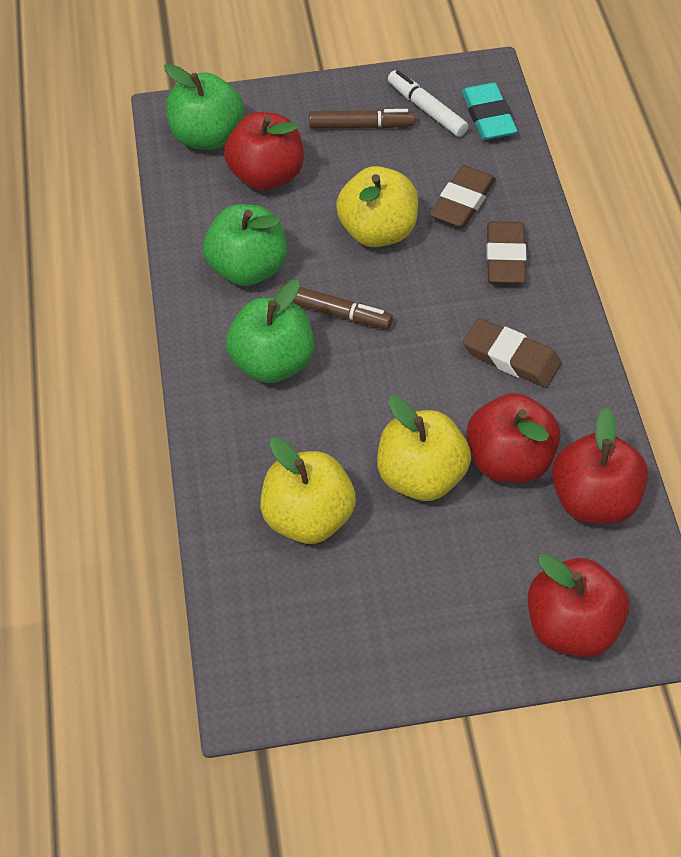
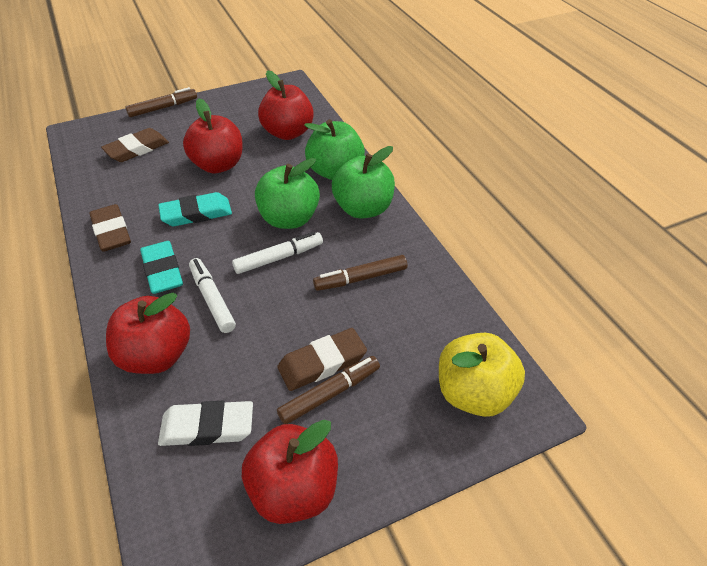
brown marker: [280,283,393,329] [309,109,415,129] = 2 -> [125,87,197,117] [277,356,380,424] [313,255,407,291] = 3
turquoise eraser: [462,83,517,140] = 1 -> [140,241,183,294] [158,192,232,226] = 2
white eraser: none = 0 -> [158,401,253,446] = 1
white marker: [388,70,468,137] = 1 -> [189,258,236,333] [232,232,323,274] = 2
yellow apple: [260,437,356,544] [336,166,418,247] [377,396,471,501] = 3 -> [439,333,525,417] = 1

